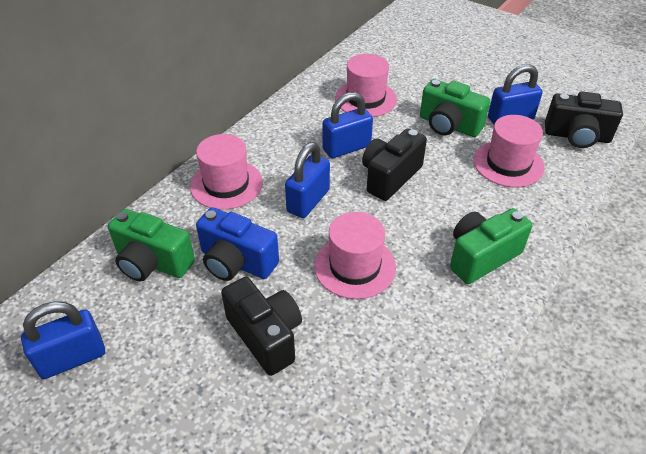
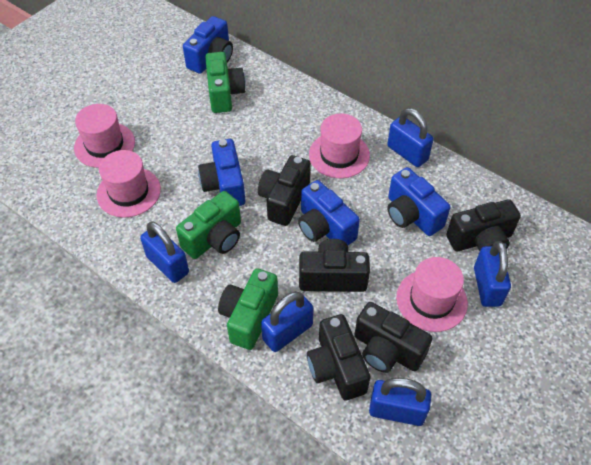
black camera: [221,277,302,376] [362,128,427,201] [545,92,623,148] = 3 -> [258,155,311,226] [299,239,370,292] [307,314,371,401] [354,302,433,373] [446,199,521,251] = 5
blue camera: [196,207,279,281] = 1 -> [183,16,233,74] [198,139,245,206] [298,180,360,245] [388,167,450,236] = 4
blue padlock: [21,301,105,379] [285,142,330,218] [322,92,373,158] [488,64,543,124] = 4 -> [140,222,189,283] [261,291,314,352] [369,378,431,426] [387,108,433,167] [474,241,511,307] = 5

